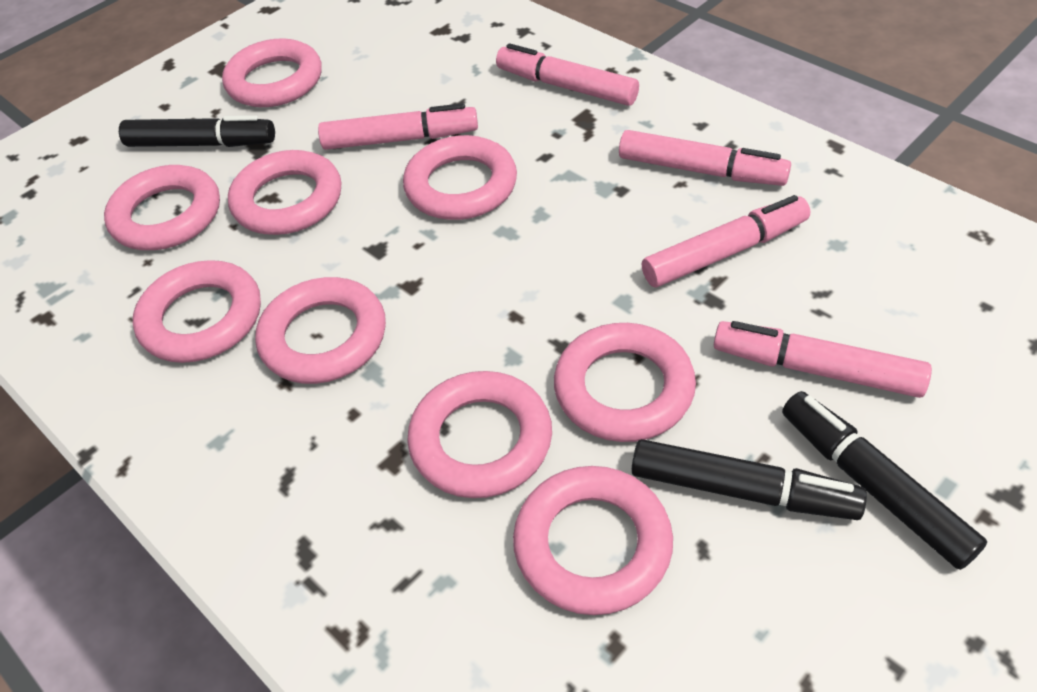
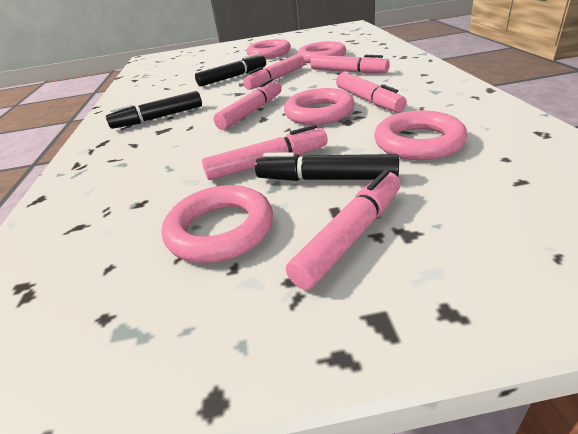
pink marker: [318,103,478,150] [496,43,639,106] [619,130,791,186] [642,195,810,287] [714,321,932,398] = 5 -> [202,125,328,180] [213,79,282,130] [243,54,305,90] [286,170,401,290] [310,55,390,74] [336,72,407,112] = 6
pink ring: [104,165,220,250] [133,260,261,363] [222,38,322,107] [228,150,341,235] [255,277,386,384] [403,135,517,220] [407,371,552,498] [513,466,673,615] [554,323,696,442] = 9 -> [162,185,273,263] [247,39,291,59] [284,88,355,125] [297,41,346,63] [374,111,467,160] = 5

